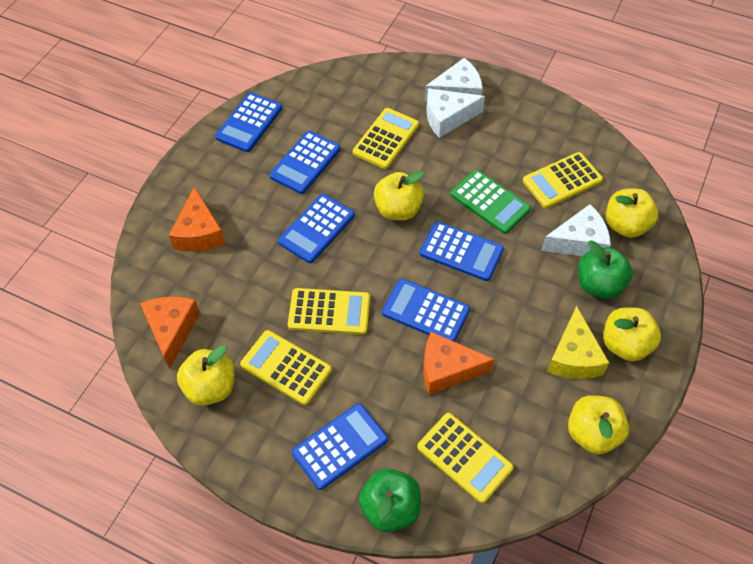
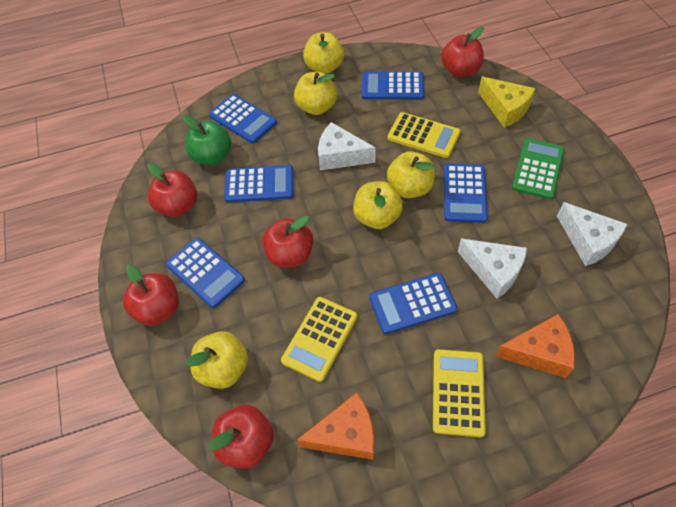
green apple: [359,468,421,532] [578,240,633,299] = 2 -> [183,115,231,165] = 1
orange cheese: [140,296,200,369] [169,187,225,252] [423,332,495,394] = 3 -> [297,393,374,460] [495,314,575,378] = 2
red apple: none = 0 -> [123,265,179,326] [148,163,197,217] [209,405,274,469] [262,215,313,268] [441,27,484,77] = 5
yellow calculator: [240,330,332,405] [288,288,370,335] [353,108,419,169] [417,413,514,503] [523,152,603,208] = 5 -> [281,297,358,382] [387,112,461,158] [433,349,486,437] = 3

